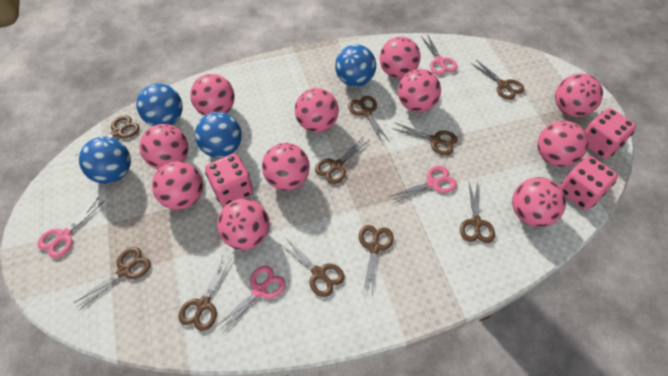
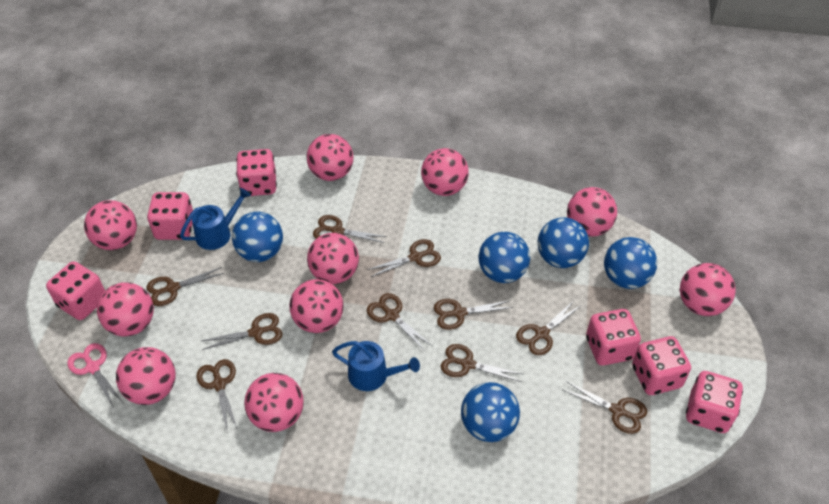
blue ball: [79,137,131,184] [136,83,183,126] [195,112,242,158] [335,45,376,87] = 4 -> [232,212,283,262] [461,382,520,442] [479,232,530,283] [538,217,589,268] [604,237,657,289] = 5
blue watering can: none = 0 -> [180,188,251,250] [332,341,420,391] = 2
pink ball: [140,124,188,169] [152,161,203,210] [190,74,235,116] [217,199,269,250] [262,143,310,190] [295,88,339,133] [380,37,421,79] [398,69,441,112] [512,177,566,227] [537,120,588,167] [555,73,603,117] = 11 -> [84,200,137,250] [97,282,154,337] [116,347,176,405] [244,373,304,432] [289,279,344,333] [306,134,353,181] [307,233,359,284] [421,148,469,196] [567,187,617,237] [680,263,736,316] = 10
pink dice: [205,154,253,206] [560,156,618,210] [585,108,636,159] = 3 -> [46,261,105,320] [147,192,193,240] [236,149,277,196] [586,309,641,366] [632,336,691,395] [686,371,743,433] = 6
pink scissors: [37,197,105,258] [215,266,285,334] [389,166,457,204] [421,34,457,75] = 4 -> [67,343,122,406] = 1

